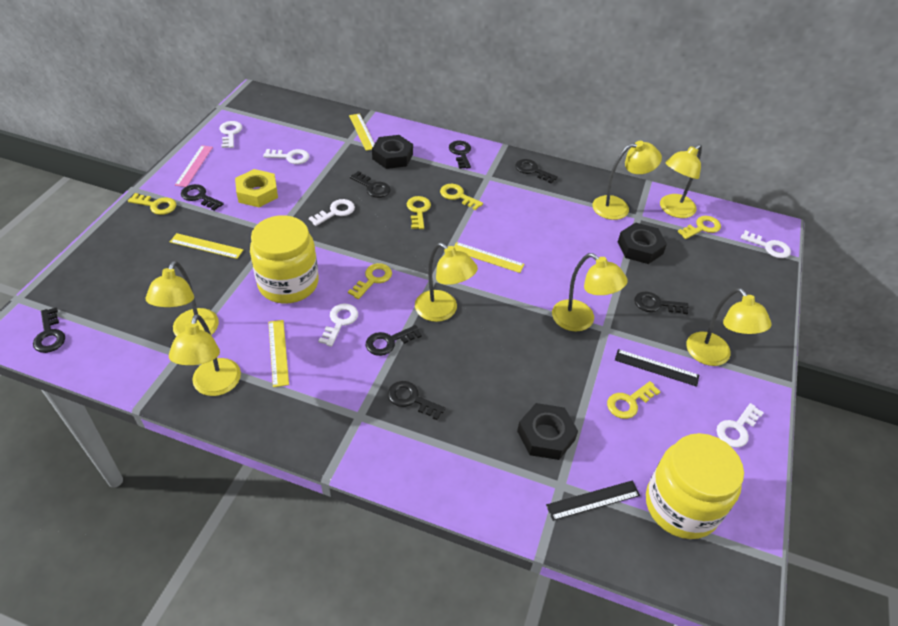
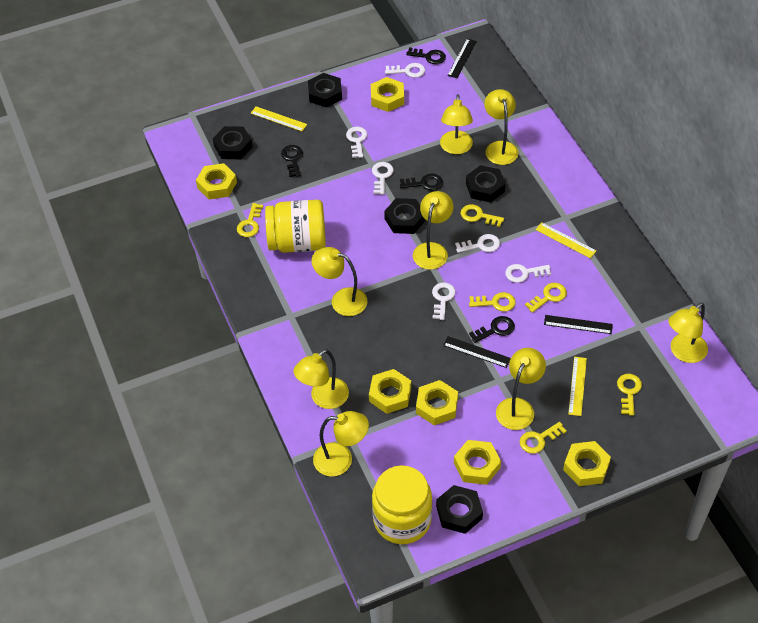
black key: [33,307,65,353] [181,184,224,211] [350,171,391,198] [366,325,422,356] [388,381,445,420] [449,141,471,169] [515,159,558,183] [634,291,689,314] = 8 -> [281,145,303,177] [400,174,443,191] [406,47,446,64] [469,316,515,343] = 4
black nut: [372,135,413,169] [517,403,578,460] [618,222,667,264] = 3 -> [213,126,253,159] [308,73,342,108] [384,198,425,234] [436,485,483,534] [466,165,505,203] = 5
black ruler: [546,481,640,521] [615,349,699,387] = 2 -> [443,336,511,368] [447,39,477,78] [544,315,613,334] = 3
pink ruler: [175,145,213,187] = 1 -> none = 0
yellow lamp: [145,261,219,336] [169,314,241,396] [415,243,478,322] [552,253,628,331] [592,141,662,220] [660,144,702,218] [686,288,771,366] = 7 -> [294,349,349,409] [312,247,367,316] [313,411,369,477] [413,191,453,270] [440,94,473,154] [484,89,519,165] [496,348,546,430] [668,303,708,363] = 8
yellow nut: [235,169,278,207] = 1 -> [196,163,237,199] [369,369,411,414] [371,77,404,112] [416,380,458,425] [454,440,501,485] [563,441,611,486] = 6
yellow ruler: [170,233,243,259] [268,320,289,387] [349,114,375,151] [454,242,524,273] = 4 -> [251,106,307,131] [535,222,596,258] [568,357,587,416] = 3

